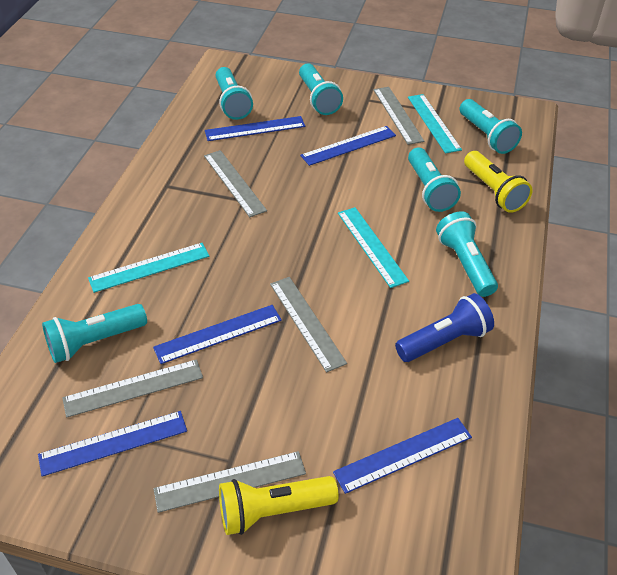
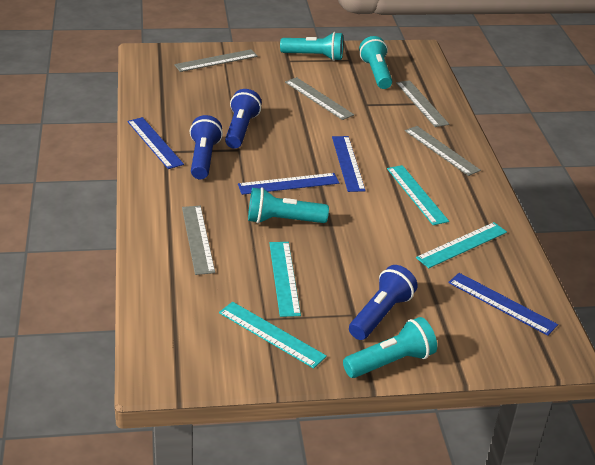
blue flashlight: [395,293,494,362] = 1 -> [190,115,223,179] [225,89,262,149] [349,265,418,340] = 3
blue ruler: [38,411,187,477] [153,305,282,364] [205,116,305,141] [300,126,396,166] [333,418,472,494] = 5 -> [127,117,184,169] [238,173,339,195] [332,136,366,192] [448,273,558,336] = 4
turquoise flashlight: [42,304,147,363] [216,67,253,120] [299,63,343,115] [408,148,461,212] [436,211,498,297] [460,99,522,154] = 6 -> [248,187,329,224] [280,32,343,61] [343,317,437,378] [359,36,392,89] = 4
turquoise ruler: [88,243,209,293] [338,207,409,288] [408,94,462,153] = 3 -> [219,302,327,369] [269,242,301,317] [387,165,449,225] [416,222,507,268] = 4
yellow flashlight: [219,476,339,535] [464,151,533,213] = 2 -> none = 0

